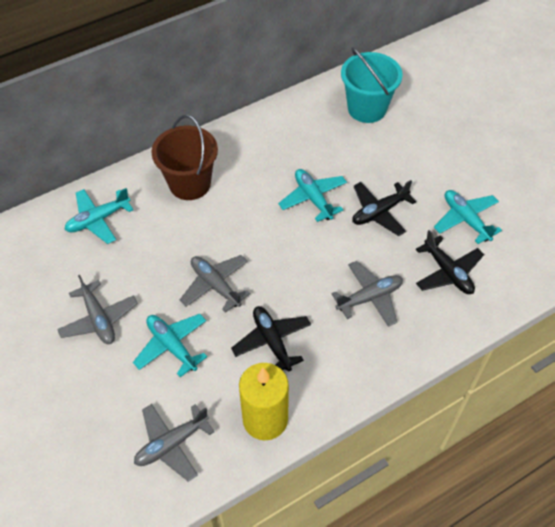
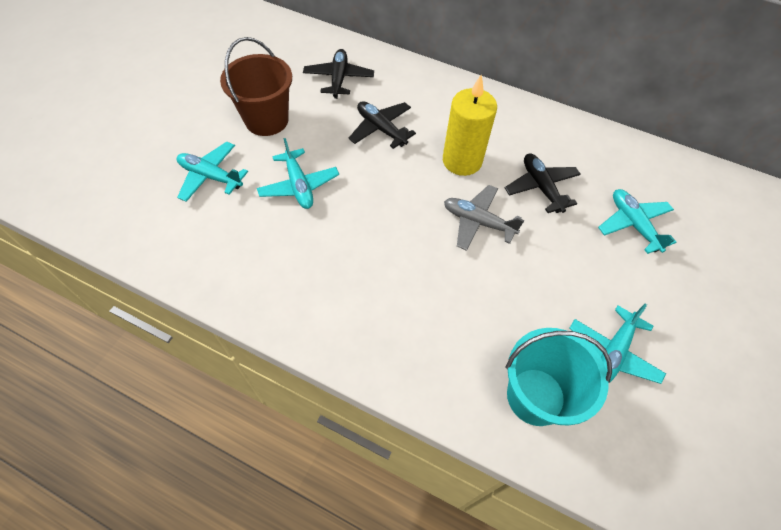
grey plane: [57,275,138,344] [134,404,214,482] [180,255,250,313] [332,261,403,327] = 4 -> [444,185,524,251] = 1

